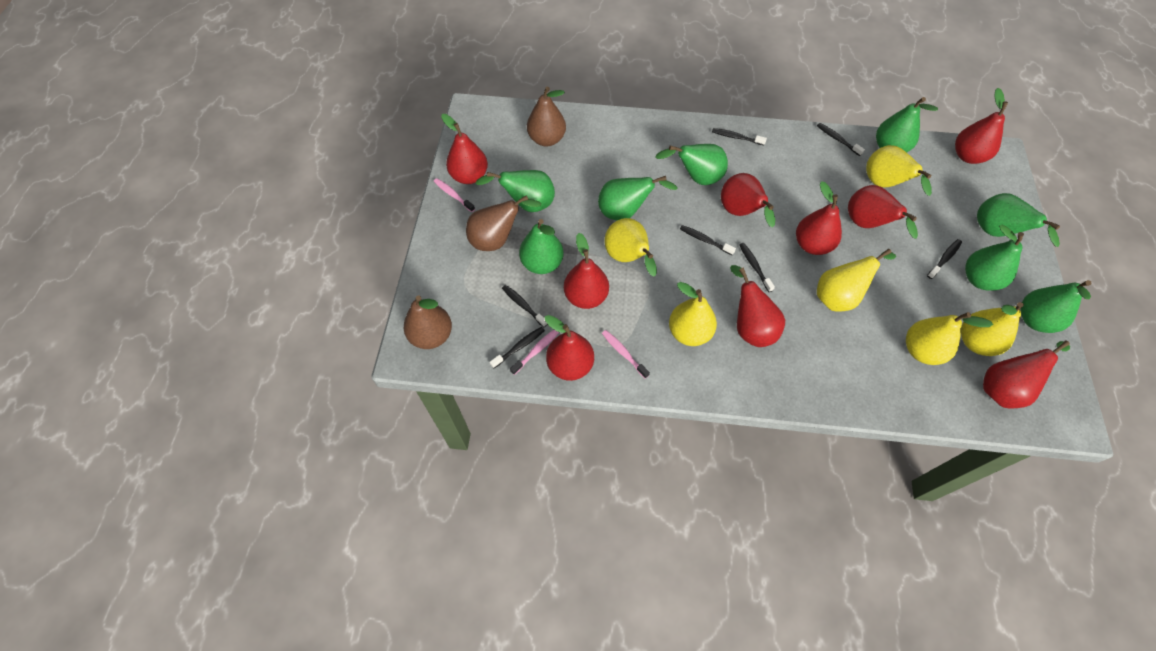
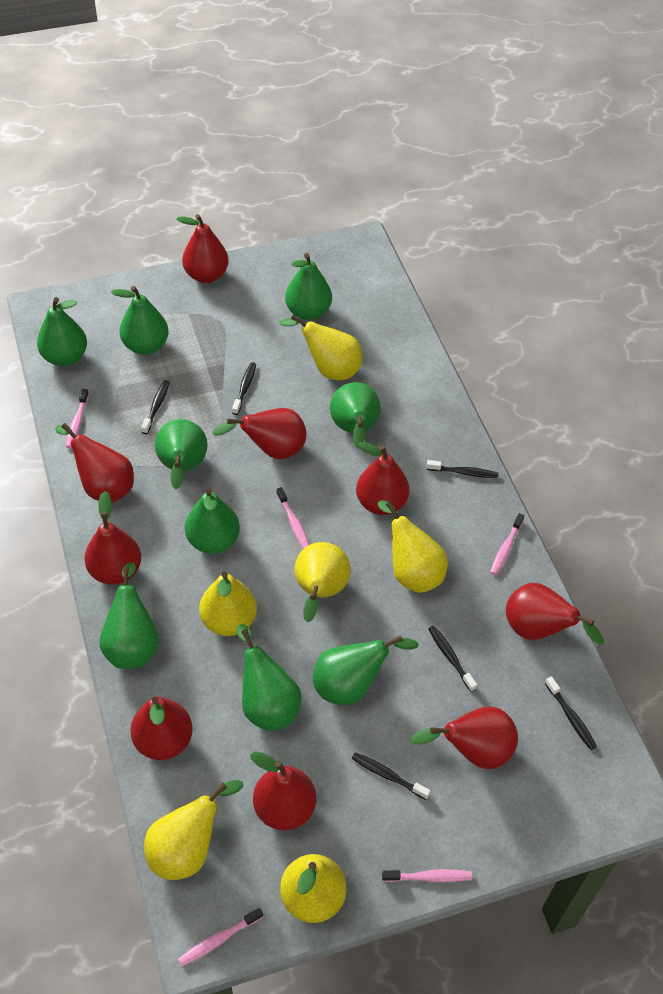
black toothbrush: [490,327,545,368] [502,285,548,327] [680,225,736,255] [712,128,767,145] [739,243,775,292] [817,123,865,156] [927,239,962,279] = 7 -> [141,380,170,434] [232,362,256,415] [352,752,431,800] [427,460,499,478] [428,626,477,692] [545,676,597,750] = 6
brown pear: [404,295,452,349] [466,195,542,251] [527,87,566,146] = 3 -> none = 0
green pear: [476,170,555,212] [519,219,564,274] [598,176,678,220] [655,144,728,185] [876,97,938,152] [965,225,1024,291] [977,193,1060,247] [1021,280,1092,333] = 8 -> [37,297,87,366] [99,562,159,669] [111,286,169,355] [155,419,208,489] [185,488,240,554] [236,624,301,731] [285,253,332,320] [313,635,419,705] [330,382,381,449] = 9
pink toothbrush: [434,178,475,212] [510,330,559,375] [602,330,650,379] = 3 -> [66,389,89,448] [178,907,263,966] [276,487,309,549] [382,869,472,882] [490,513,524,575] = 5

